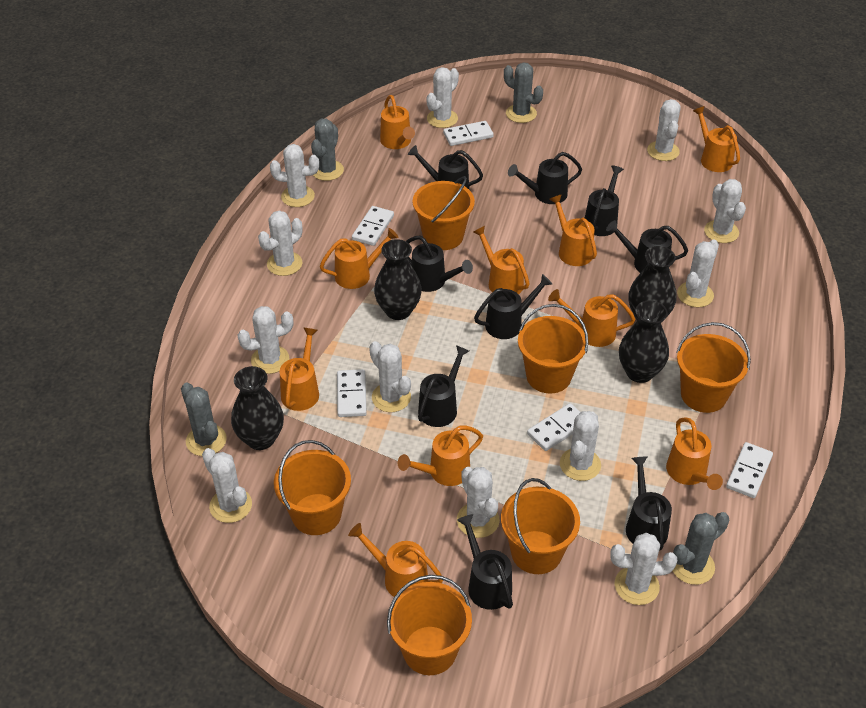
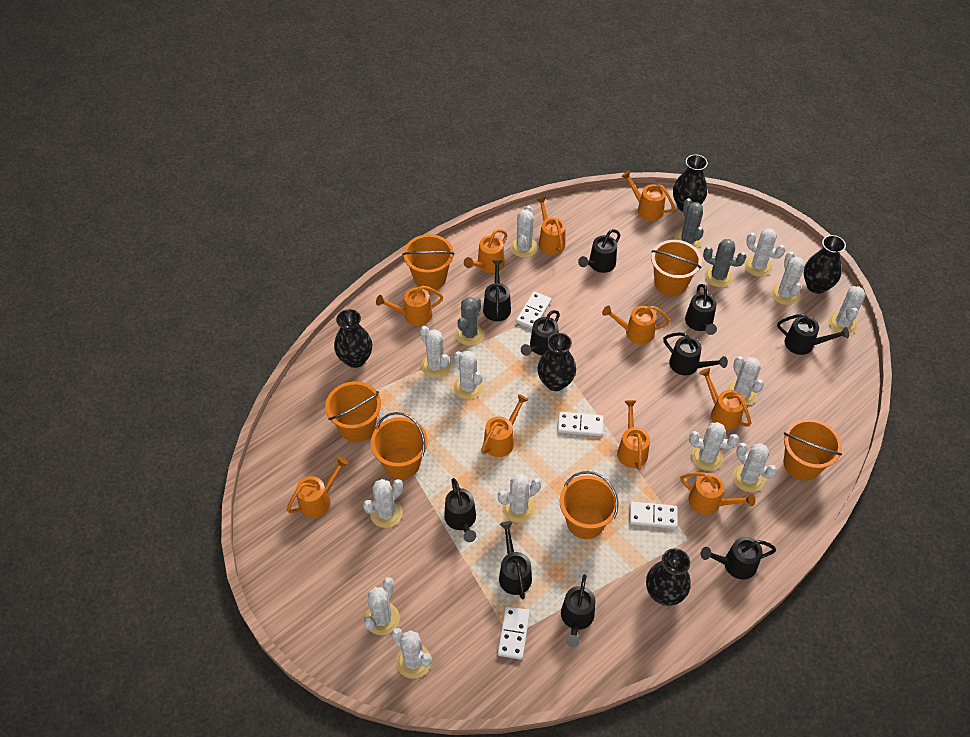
black vase: [231,366,284,450] [374,239,422,320] [619,300,669,383] [628,246,677,321] = 4 -> [334,309,372,368] [537,333,576,391] [646,548,691,606] [673,154,708,212] [804,235,846,294] = 5
black watering can: [406,236,473,292] [408,145,483,189] [418,345,469,427] [457,514,513,610] [474,274,552,339] [508,152,582,204] [585,165,624,236] [606,220,688,273] [626,456,672,550] = 9 -> [444,478,476,542] [483,260,511,321] [499,521,532,600] [521,310,560,356] [561,574,595,648] [578,229,620,273] [663,332,728,375] [685,284,717,335] [701,537,776,579] [777,314,849,355] = 10
grey cactus: [181,383,227,456] [311,118,344,181] [504,62,543,123] [673,512,729,585] = 4 -> [455,297,485,346] [675,198,704,249] [703,239,747,287] = 3
white cactus: [202,448,252,523] [237,306,293,374] [258,211,303,276] [270,144,319,207] [369,341,411,412] [426,67,459,128] [457,467,500,538] [560,411,601,481] [610,533,678,605] [647,99,681,161] [677,239,719,307] [704,179,746,243] = 12 -> [363,479,403,528] [364,577,400,635] [391,628,432,679] [420,326,451,378] [453,351,484,400] [498,474,541,523] [510,205,538,258] [689,422,739,471] [726,356,764,406] [733,443,777,492] [745,228,785,277] [771,251,805,305] [828,286,866,335] = 13
white domino: [337,369,367,417] [352,206,394,246] [443,121,494,146] [527,403,581,451] [726,442,773,498] = 5 -> [498,606,530,660] [516,291,552,329] [557,412,604,436] [629,502,678,529] = 4

